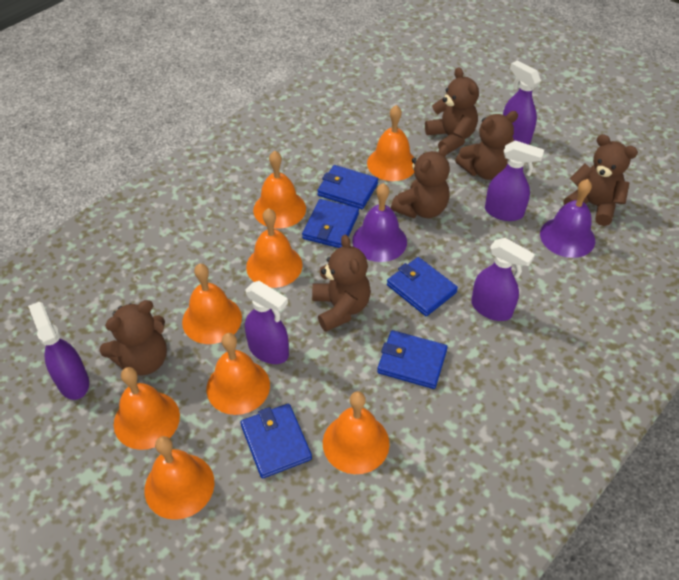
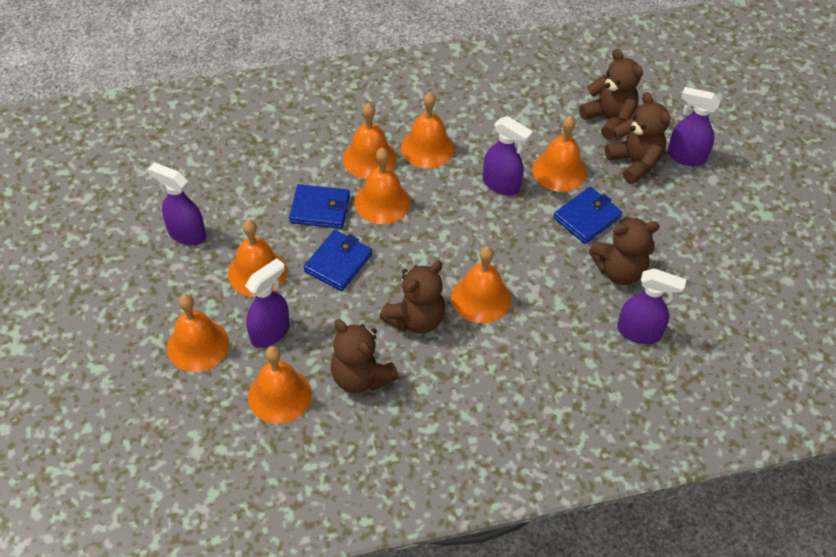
blue wallet: [240,403,312,479] [302,199,359,248] [317,165,378,209] [377,330,448,389] [387,257,458,316] = 5 -> [289,184,350,229] [304,230,372,291] [553,187,622,244] = 3
brown teddy bear: [100,300,167,376] [312,234,371,332] [391,144,450,218] [425,67,479,154] [455,111,518,180] [564,134,638,226] = 6 -> [331,319,399,393] [380,261,445,334] [579,49,643,140] [589,217,660,285] [605,92,670,184] = 5
purple bell: [352,183,407,262] [540,179,595,258] = 2 -> none = 0

